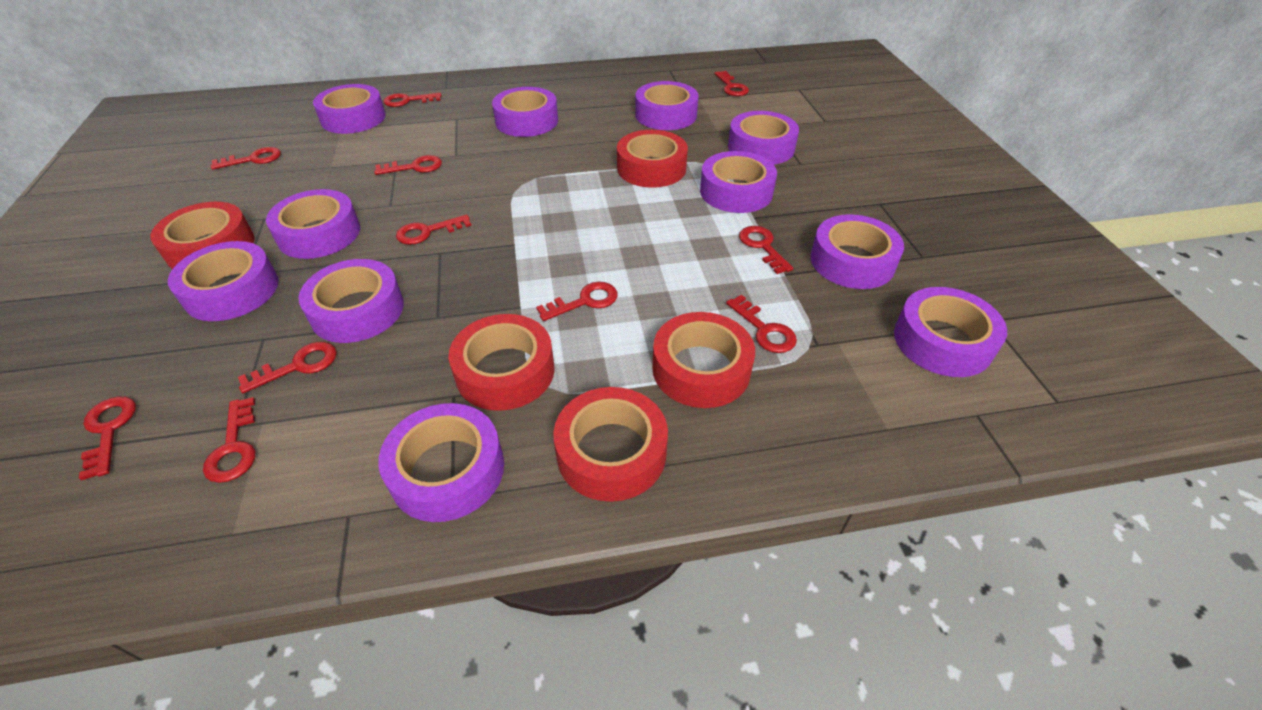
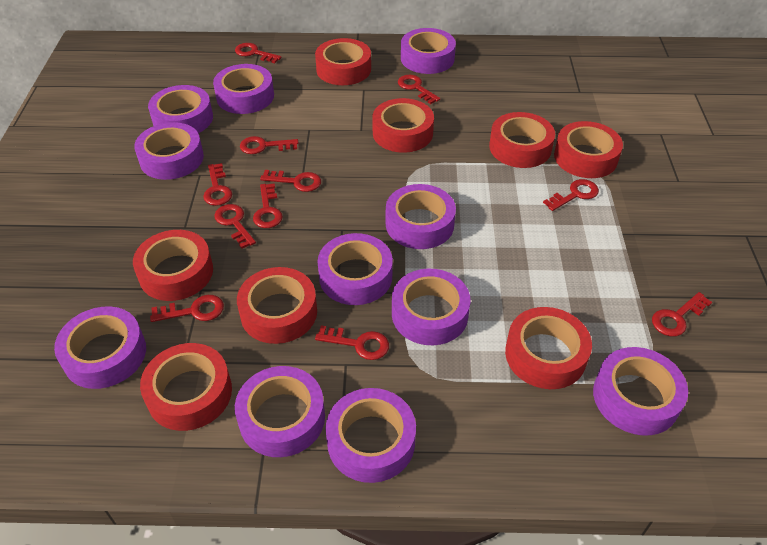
red tape: [150,202,255,269] [448,314,555,411] [553,387,668,502] [617,130,688,188] [652,312,755,408] = 5 -> [133,230,213,301] [140,343,232,431] [237,267,317,344] [315,38,371,85] [372,98,434,153] [489,112,555,168] [505,307,592,389] [554,121,623,178] = 8

